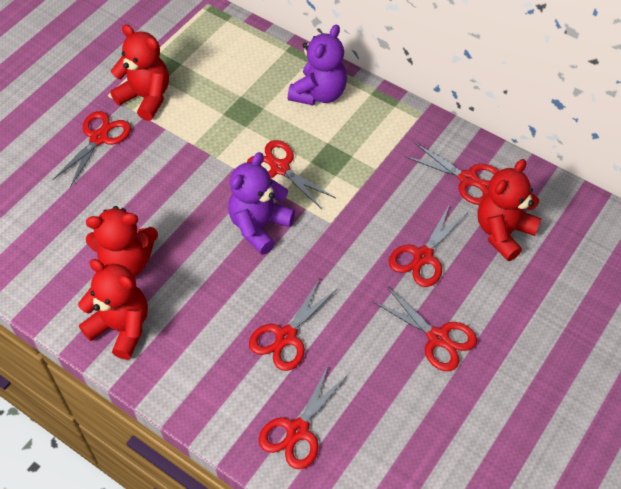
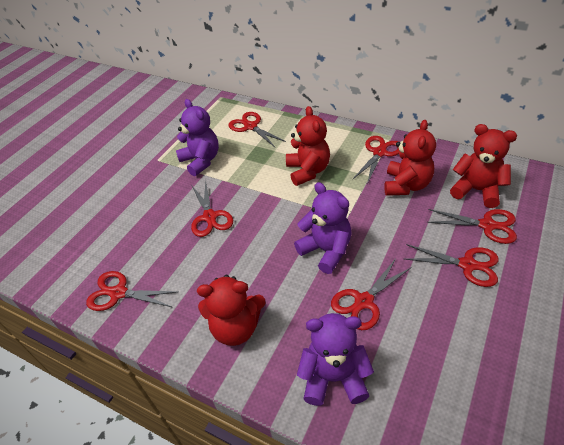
purple teddy bear: [228,152,295,255] [288,25,347,106] = 2 -> [176,99,219,176] [294,182,352,274] [297,313,374,406] = 3

